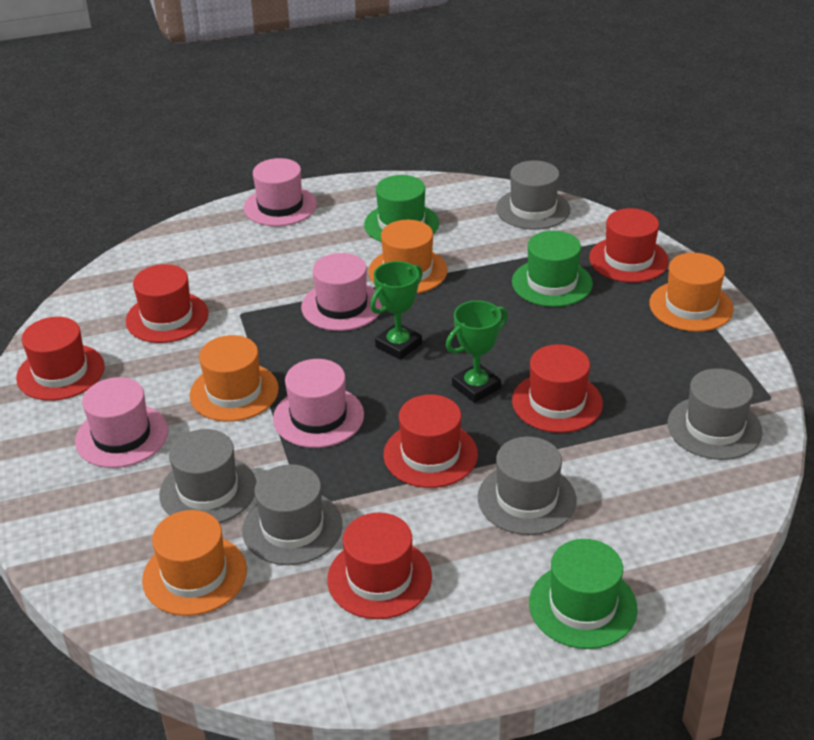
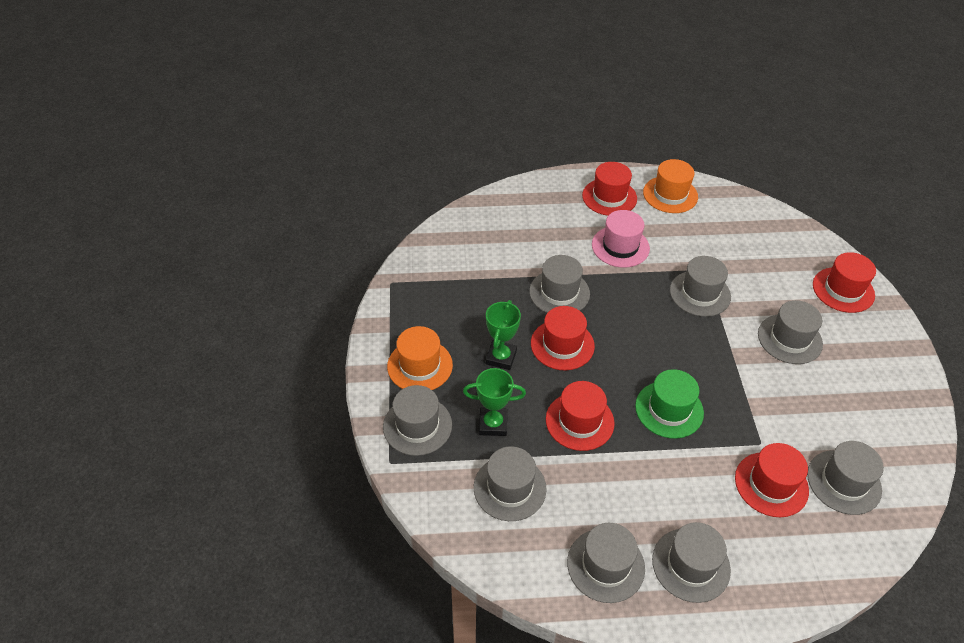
green hat: [364,175,439,242] [512,231,593,307] [529,539,638,649] = 3 -> [635,369,704,439] = 1
grey hat: [159,429,256,523] [242,464,343,565] [478,437,577,535] [496,160,571,230] [668,368,763,460] = 5 -> [383,385,452,456] [474,446,547,521] [529,255,590,313] [567,523,645,603] [652,522,731,603] [670,256,731,317] [758,300,823,364] [807,441,884,515] = 8
orange hat: [142,510,247,616] [190,335,279,422] [369,220,448,293] [649,253,734,332] = 4 -> [387,326,453,390] [643,159,698,213] = 2
pink hat: [75,377,168,468] [244,158,317,226] [273,359,364,448] [301,253,382,331] = 4 -> [592,210,650,268] = 1
red hat: [16,317,105,401] [126,264,209,343] [327,513,432,619] [383,394,478,488] [512,344,603,433] [589,208,669,282] = 6 -> [531,306,595,370] [546,381,615,451] [582,162,637,216] [735,443,809,517] [813,252,876,313] = 5

